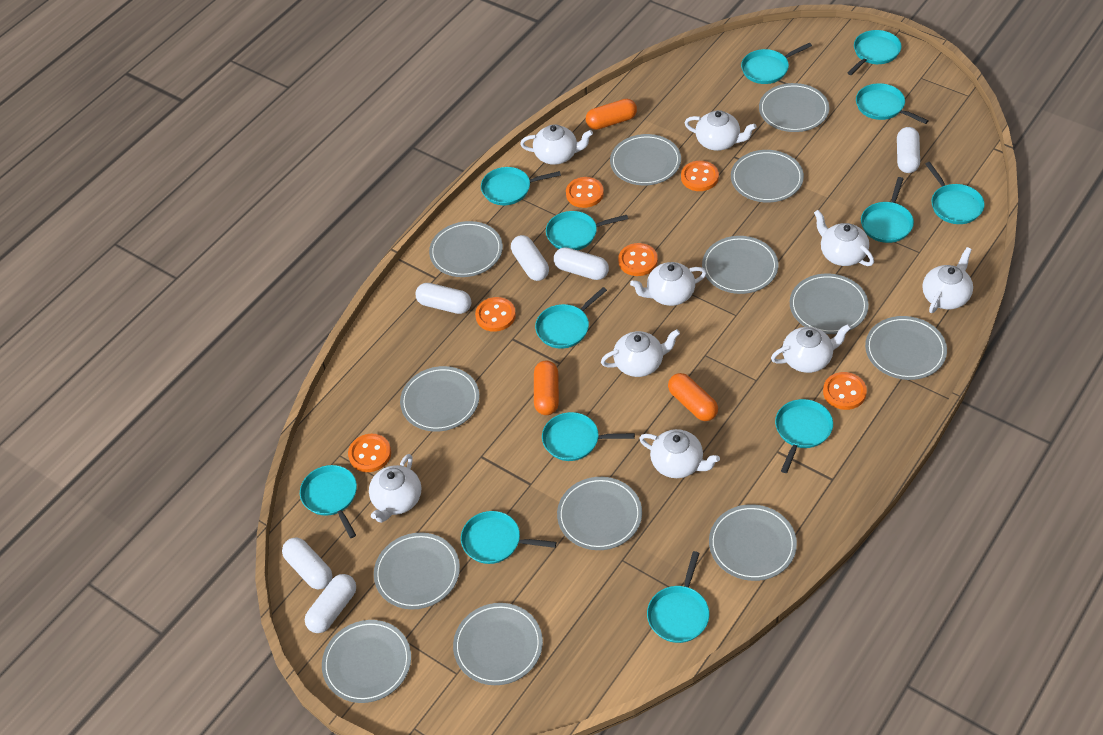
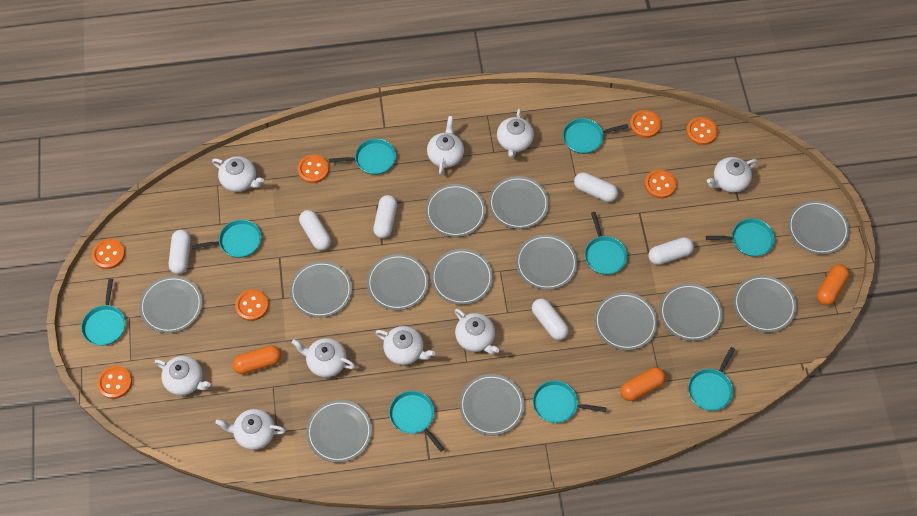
orange button: [348,434,391,472] [475,297,516,332] [566,177,604,208] [618,243,658,276] [681,161,719,191] [823,372,867,410] = 6 -> [92,239,125,269] [97,366,132,399] [235,289,269,321] [297,154,329,183] [630,110,661,138] [645,169,677,199] [686,117,718,145] = 7
turquoise pan: [300,465,357,538] [461,511,556,564] [481,167,561,205] [535,287,607,349] [542,412,635,461] [546,211,628,250] [647,551,709,643] [741,43,812,84] [775,399,833,473] [847,30,902,75] [856,83,929,124] [861,177,914,243] [925,162,985,224] = 13 -> [81,279,125,346] [192,219,261,258] [329,138,396,175] [389,391,444,452] [533,380,607,423] [563,118,629,154] [585,212,627,275] [688,347,735,411] [706,218,775,257] = 9

